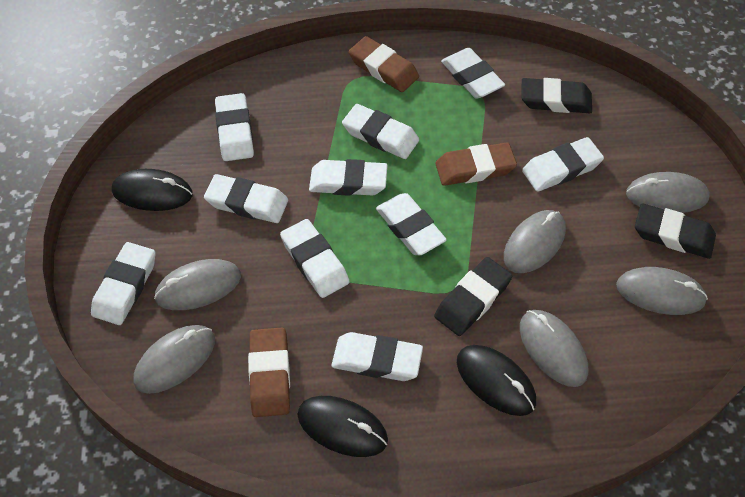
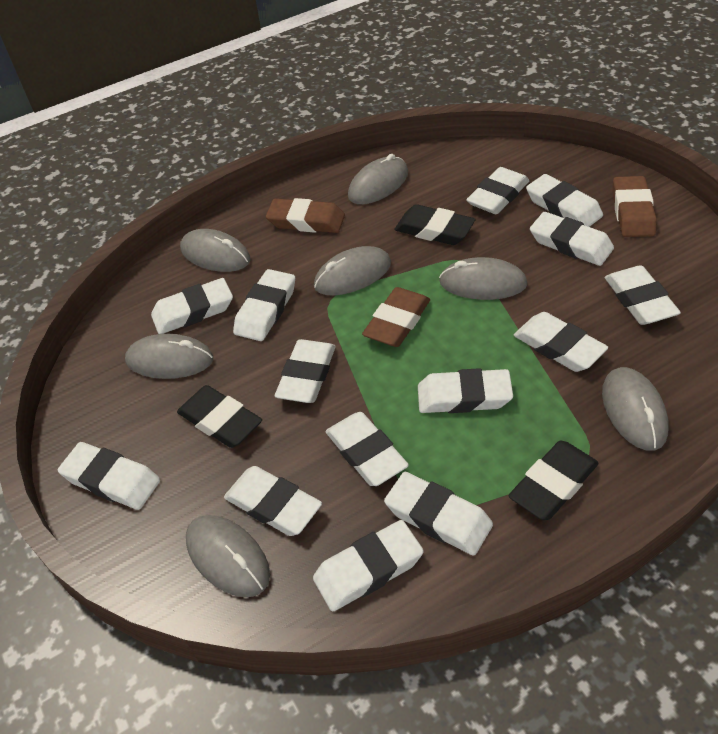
black mouse: [112,169,193,211] [298,396,388,457] [457,345,536,416] = 3 -> none = 0
grey mouse: [133,325,215,394] [154,259,241,310] [504,210,566,273] [520,310,588,387] [616,267,708,315] [626,172,710,213] = 6 -> [125,334,213,379] [180,229,250,272] [186,515,270,597] [314,246,391,295] [348,154,408,204] [439,257,528,300] [602,367,669,451] = 7
white eraser: [91,242,156,325] [204,174,288,223] [215,93,254,161] [280,219,350,298] [309,159,388,196] [332,332,423,381] [342,104,419,159] [376,193,447,255] [441,48,505,98] [522,137,604,192] = 10 -> [58,442,160,510] [151,278,233,334] [224,466,322,536] [233,269,295,341] [275,339,336,403] [313,520,424,611] [326,412,409,486] [384,472,493,556] [418,368,513,413] [466,167,529,214] [514,312,608,372] [526,174,603,227] [530,212,614,266] [605,265,681,325] = 14

